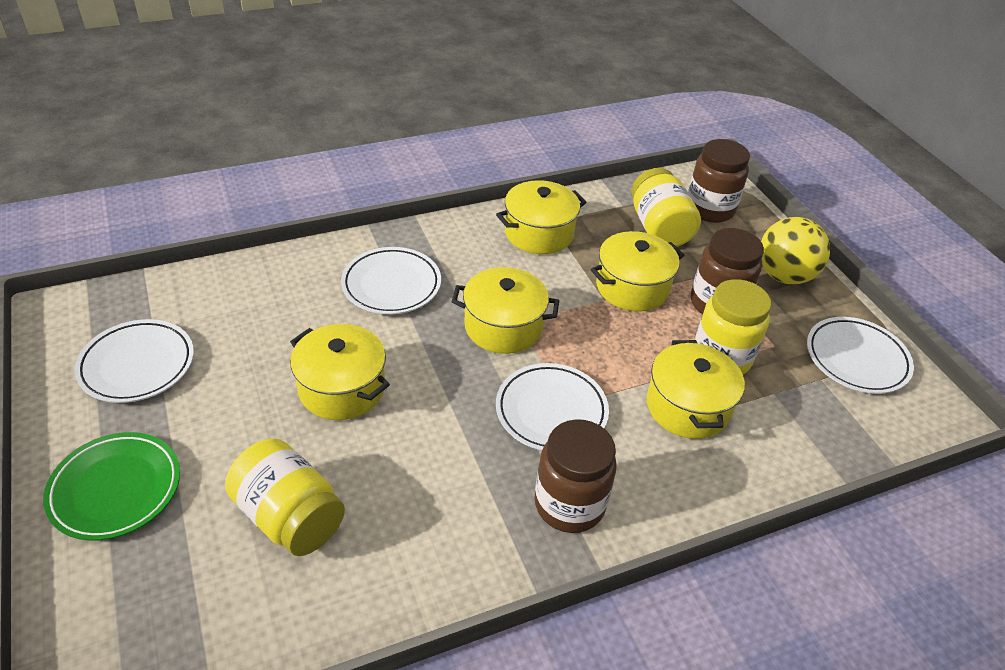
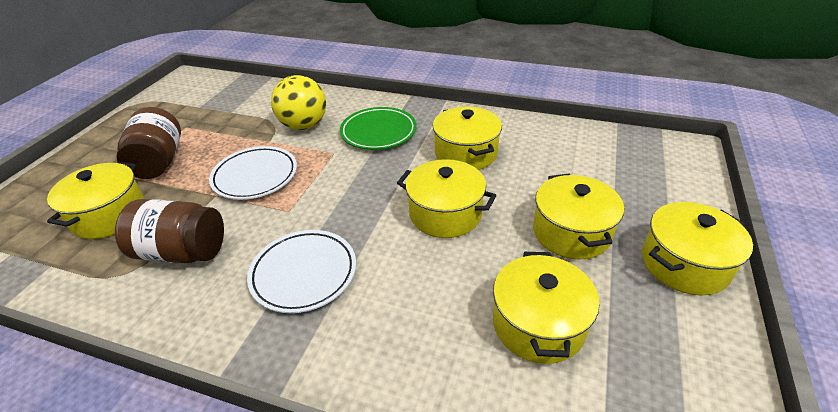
brown jar: [535,419,617,533] [688,139,750,223] [691,228,764,314] = 3 -> [115,199,224,263] [116,107,181,179] = 2
white plate: [74,319,194,403] [341,247,441,314] [496,363,609,450] [807,317,914,394] = 4 -> [209,146,297,200] [247,230,356,313] = 2
yellow jar: [225,438,345,556] [632,168,701,247] [695,279,771,374] = 3 -> none = 0
yellow pot: [290,324,390,420] [452,267,559,354] [496,180,587,254] [591,231,684,312] [647,340,745,439] = 5 -> [47,162,145,239] [397,159,497,238] [433,107,502,170] [493,252,599,364] [533,174,624,260] [642,202,753,295] = 6

